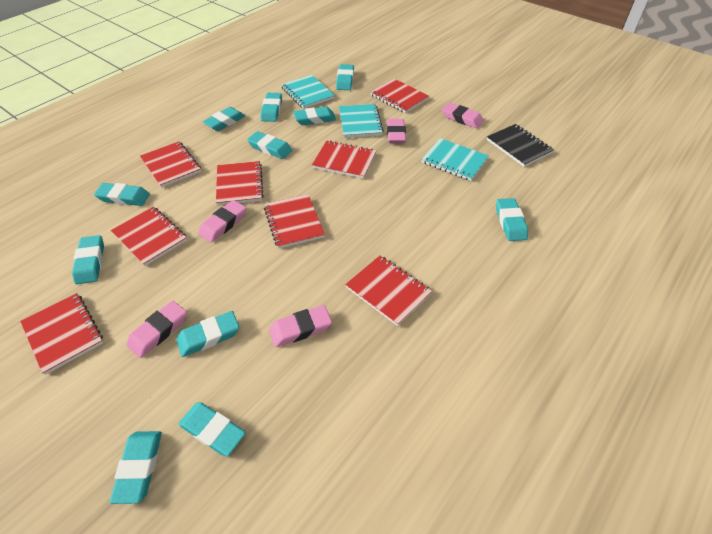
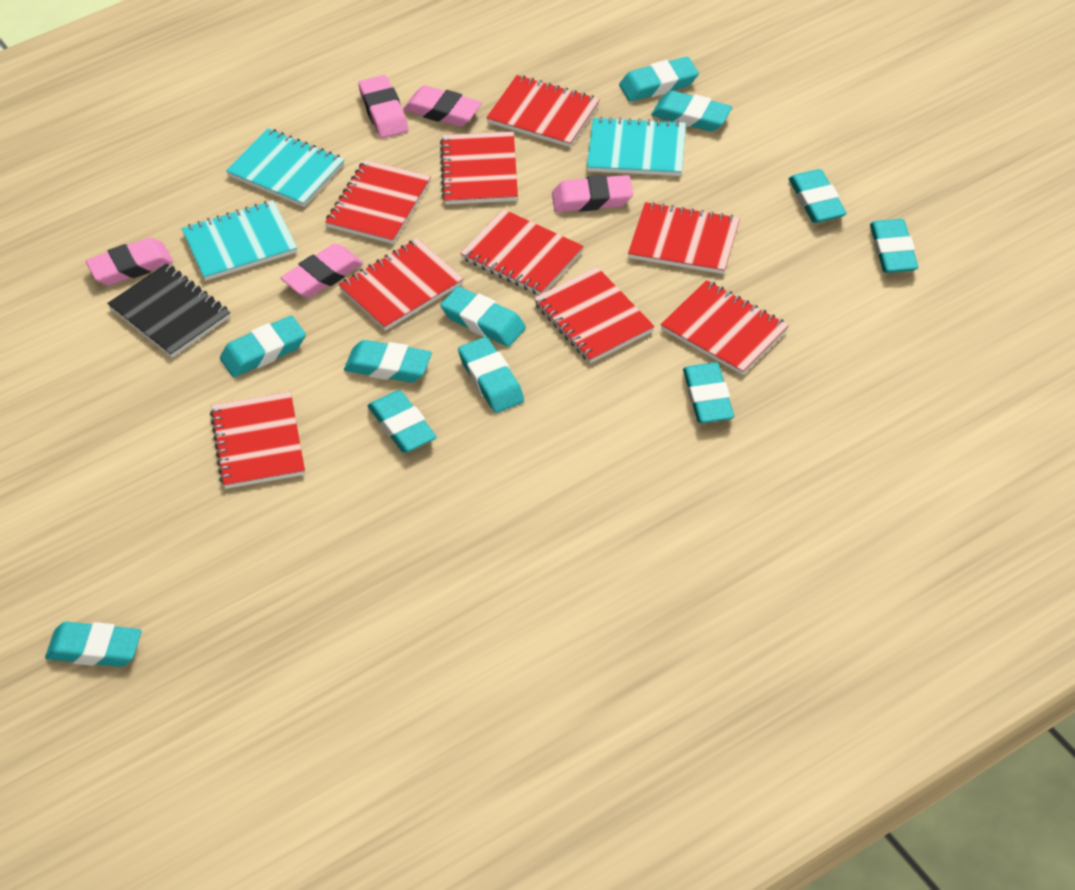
red notebook: [20,293,103,375] [111,207,187,266] [140,141,201,188] [216,161,264,205] [264,194,325,249] [312,140,376,179] [345,256,432,326] [370,79,429,113] = 8 -> [210,392,305,489] [325,160,431,244] [339,238,464,331] [440,131,518,205] [460,209,584,295] [486,75,600,147] [534,267,655,363] [628,202,740,274] [660,280,789,375] = 9

